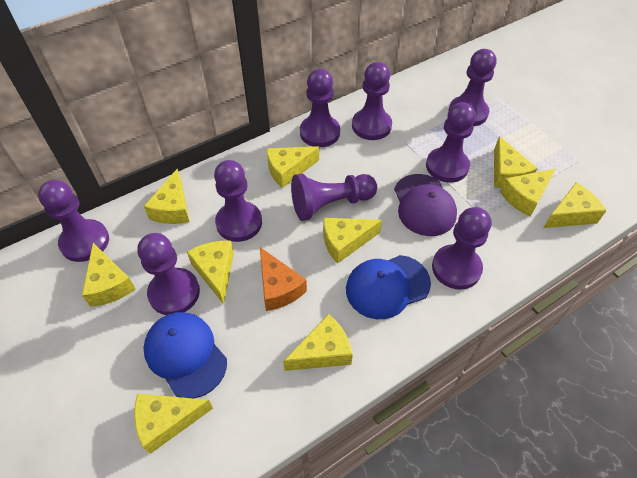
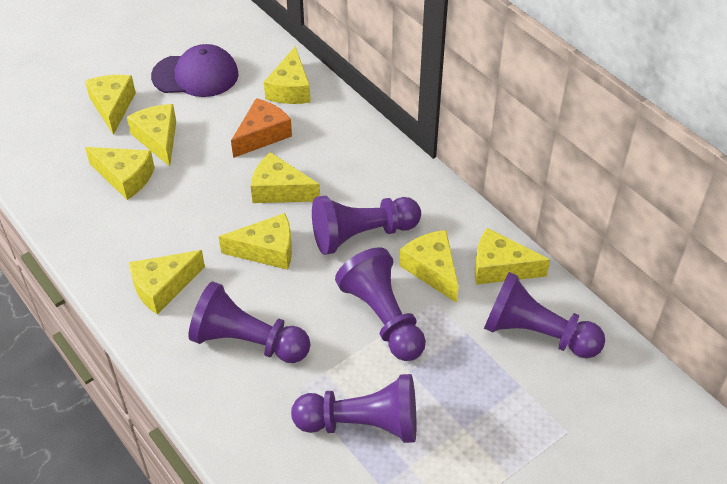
blue cap: [143,312,227,399] [346,255,431,319] = 2 -> none = 0
purple pawn: [38,180,109,262] [137,233,200,315] [214,160,262,242] [291,174,377,221] [300,69,340,147] [352,62,392,140] [426,102,476,183] [432,207,491,290] [449,49,496,126] = 9 -> [189,281,311,363] [291,374,416,443] [312,195,421,255] [335,247,426,361] [484,272,605,358] = 5
yellow cheese: [82,243,135,307] [134,394,213,454] [144,169,190,224] [187,241,234,304] [267,146,319,188] [283,314,353,371] [323,218,382,264] [494,136,538,188] [500,169,555,217] [543,182,606,228] = 10 -> [85,75,136,135] [85,147,155,200] [127,104,176,166] [128,250,205,315] [219,213,292,270] [251,152,320,203] [264,46,311,104] [399,230,459,303] [475,228,550,285] = 9

